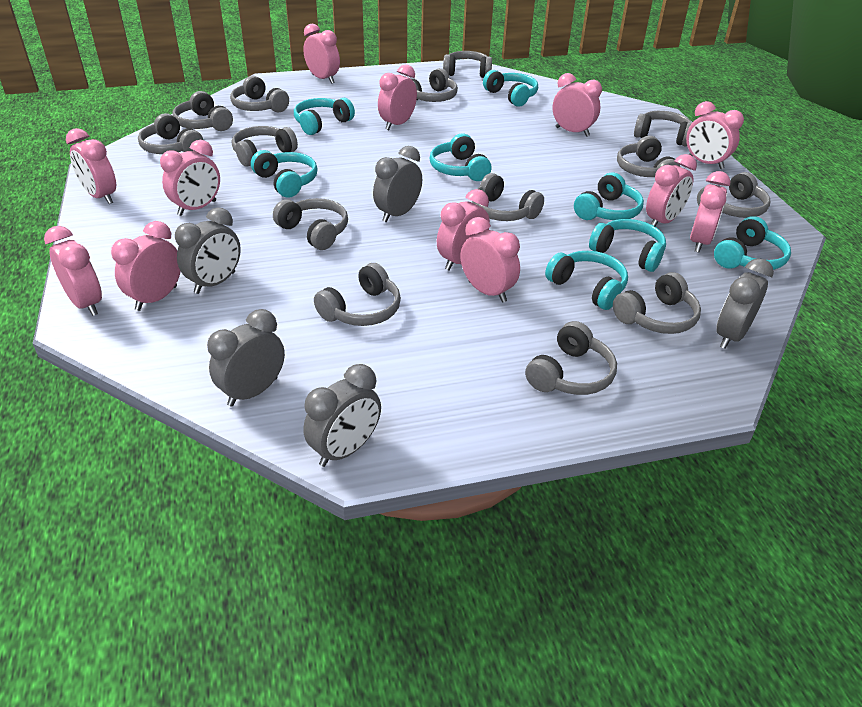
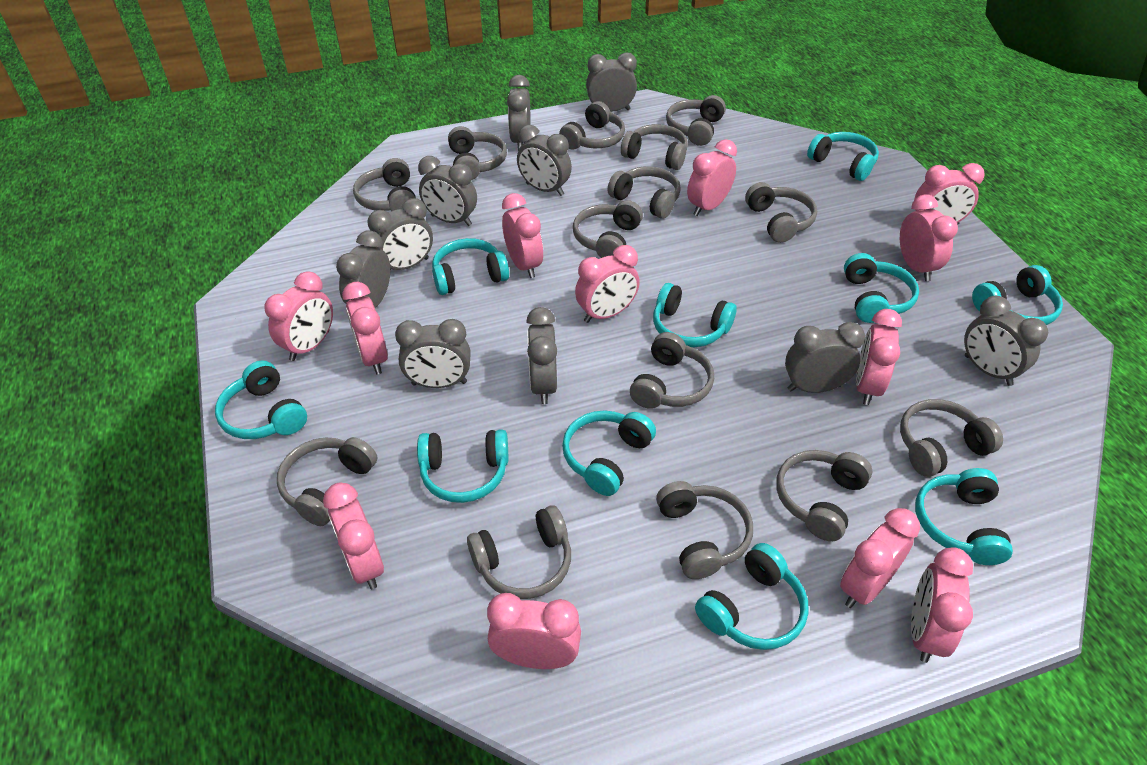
grey clock: [175,207,241,294] [207,309,285,407] [303,364,381,467] [373,146,422,222] [716,258,774,349] = 5 -> [336,231,390,308] [368,198,433,270] [395,319,470,388] [418,156,477,226] [507,75,531,150] [517,125,572,196] [526,307,557,404] [586,52,637,112] [785,322,865,393] [964,296,1048,386] = 10
turquoise headphones: [251,150,318,198] [294,98,355,135] [429,133,491,181] [483,70,538,107] [545,251,628,310] [574,172,644,220] [589,219,666,272] [714,216,791,270] = 8 -> [215,360,307,439] [417,430,508,503] [432,238,509,295] [562,410,656,496] [653,283,737,347] [695,543,809,650] [807,132,879,181] [844,253,919,323] [915,468,1013,565] [972,265,1063,325] = 10

